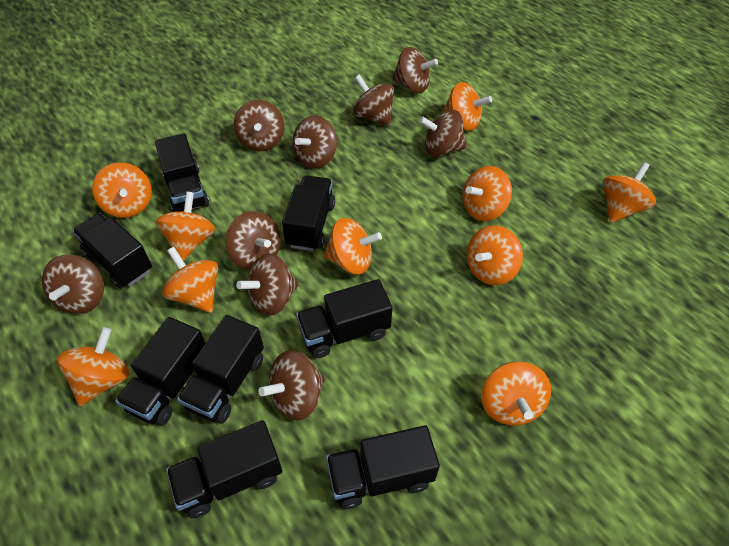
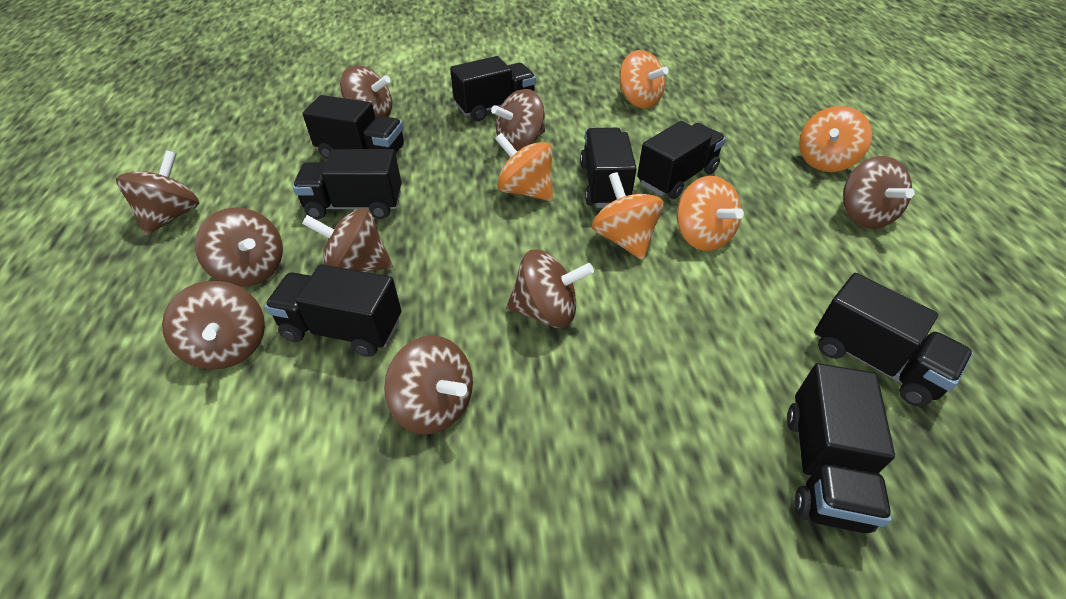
orange spinning top: [57,327,129,406] [92,163,152,218] [155,192,215,261] [162,247,218,313] [323,218,382,275] [441,82,492,131] [463,166,512,221] [467,225,523,285] [481,361,551,426] [603,162,656,223] = 10 -> [495,133,553,201] [592,172,664,260] [619,50,669,108] [677,176,744,251] [799,106,872,172] = 5

